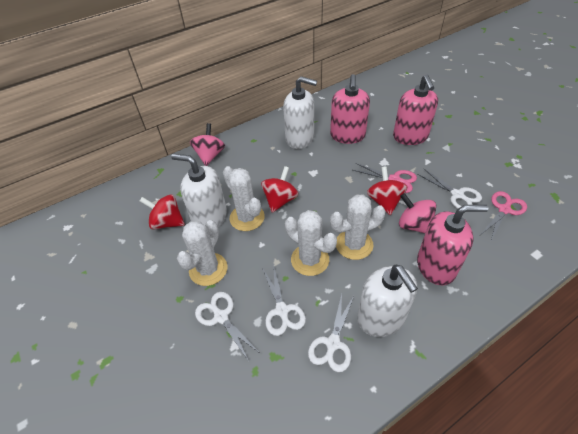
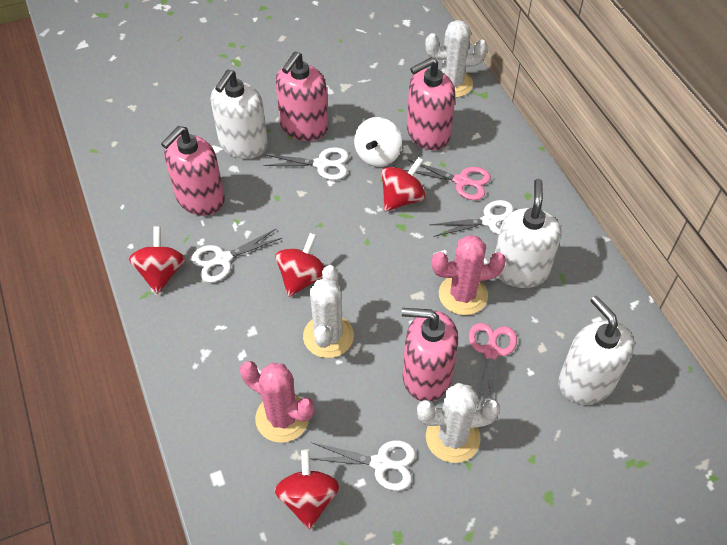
pink cactus: none = 0 -> [240,361,315,443] [432,235,506,315] = 2
pink soap dispenser: [330,74,370,144] [393,75,438,145] [417,205,488,285] = 3 -> [161,126,225,216] [275,51,328,141] [402,308,458,401] [407,57,456,150] = 4
pink spinning top: [190,123,225,166] [399,193,436,233] = 2 -> none = 0
red spinning top: [140,195,185,230] [261,166,298,213] [367,166,407,215] = 3 -> [129,227,185,294] [275,233,325,297] [275,449,340,530] [381,157,426,211] = 4
white cactus: [177,220,228,286] [223,166,265,231] [285,210,337,276] [330,194,385,260] = 4 -> [303,265,354,358] [417,383,500,463] [425,20,488,98] = 3
white spinning top: none = 0 -> [354,117,402,167] = 1

